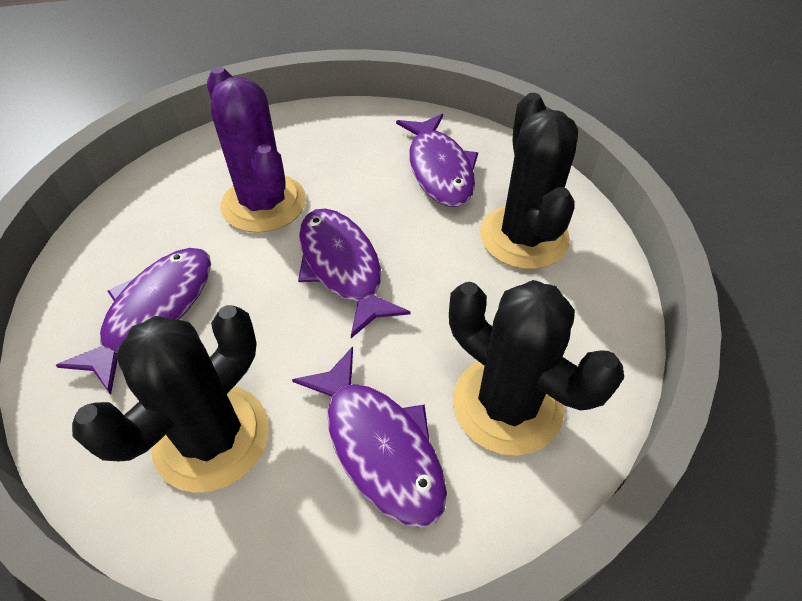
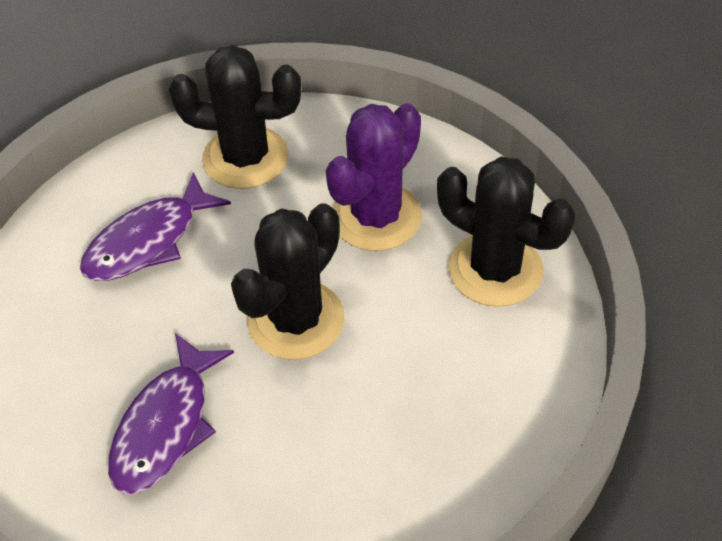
purple fish: [56,248,211,395] [292,346,447,528] [298,208,411,338] [396,114,478,207] = 4 -> [80,172,231,281] [108,333,234,494] = 2

